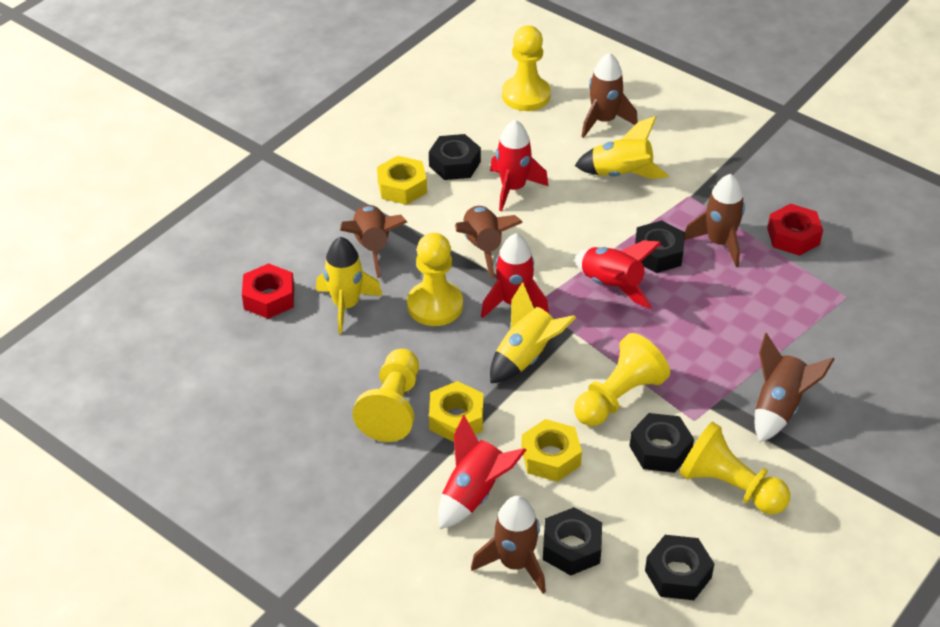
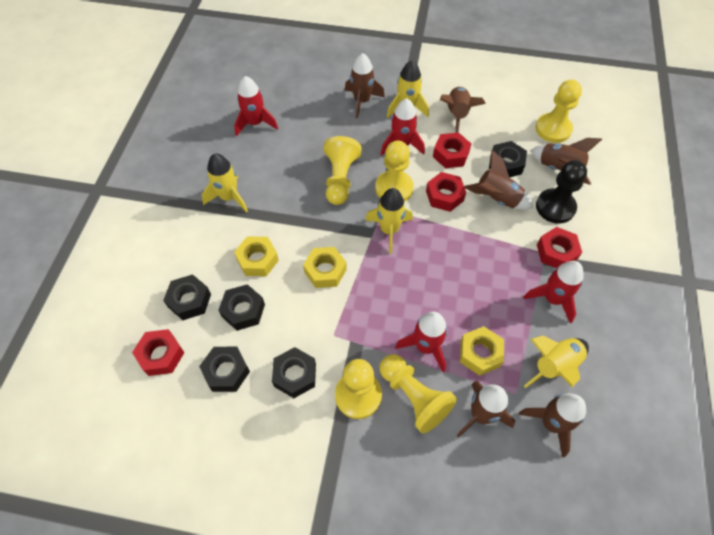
black pawn: none = 0 -> [536,160,587,224] = 1
red nut: [242,263,294,319] [767,204,823,256] = 2 -> [132,329,185,376] [426,172,466,212] [433,132,471,168] [537,227,582,268] = 4
yellow rocket: [316,237,383,334] [490,282,576,383] [575,116,669,179] = 3 -> [202,153,248,212] [365,188,413,254] [387,60,429,118] [524,336,589,388] = 4

